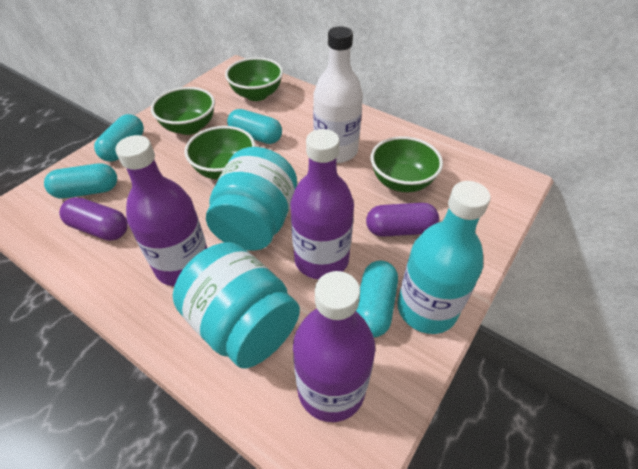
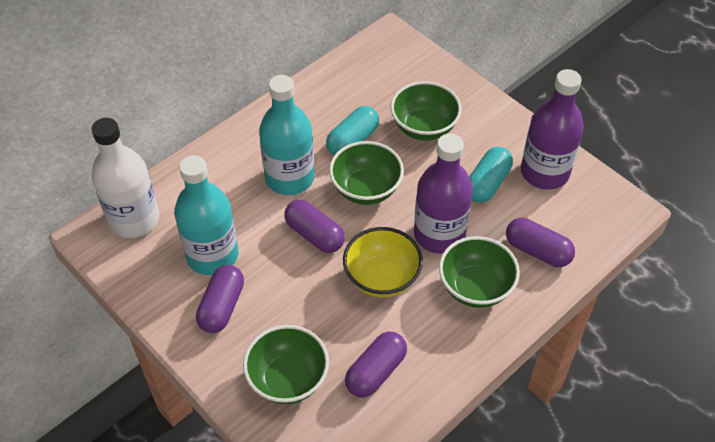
purple bottle: [115,135,207,286] [290,129,354,279] [293,271,375,422] = 3 -> [414,133,473,254] [521,69,584,190] = 2
purple capsule: [59,197,128,241] [366,203,439,237] = 2 -> [196,265,244,333] [284,200,345,253] [345,332,407,397] [506,218,575,267] = 4
turquoise bottle: [397,181,491,334] = 1 -> [174,155,238,275] [259,75,315,195] = 2
turquoise capsule: [44,163,117,198] [94,114,144,162] [227,109,282,144] [356,260,398,337] = 4 -> [326,106,379,155] [469,147,513,203] = 2
turquoise jar: [173,242,300,368] [206,147,297,251] = 2 -> none = 0
yellow bowl: none = 0 -> [343,227,423,298] = 1

